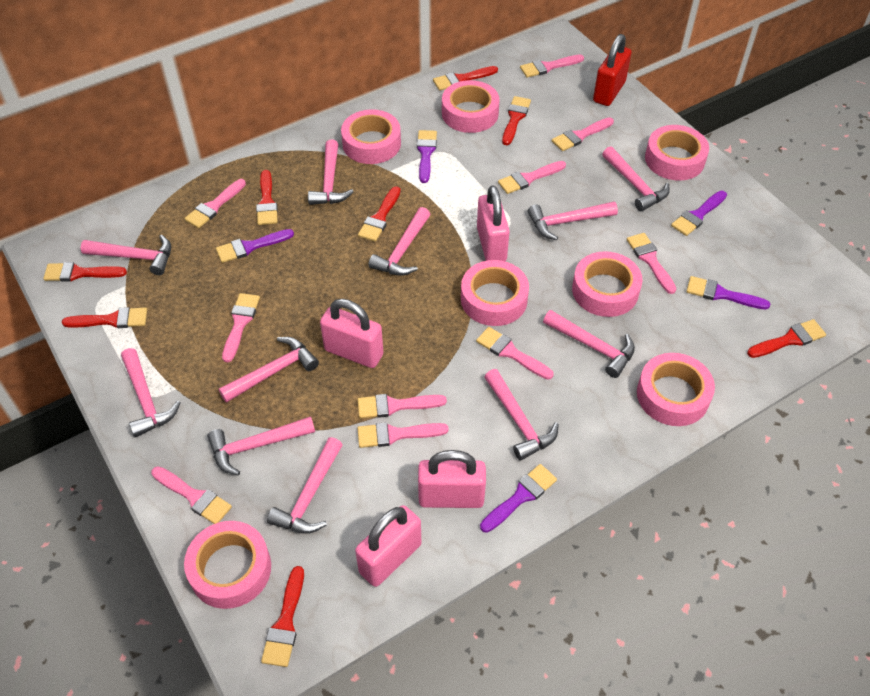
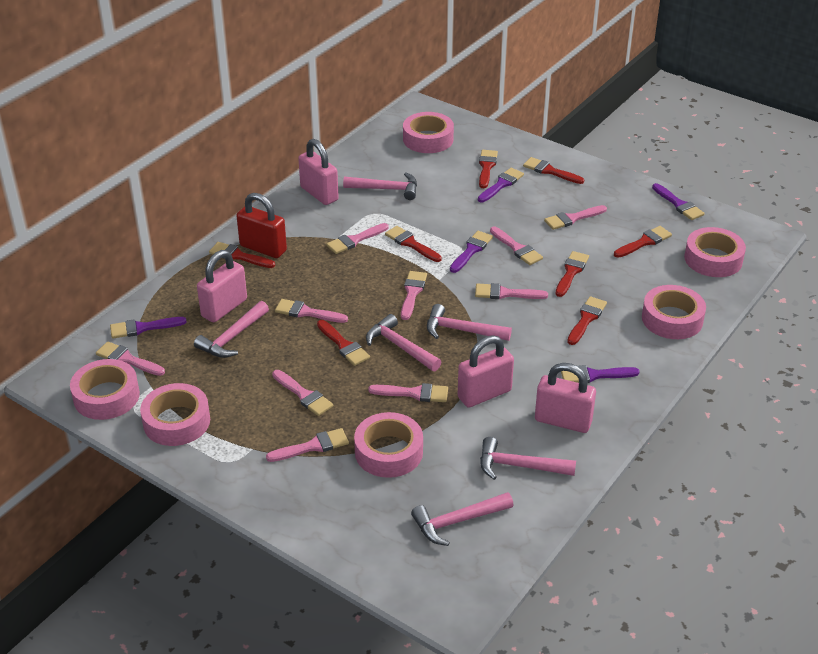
pink hammer: [81,235,171,275] [121,348,180,437] [207,416,315,475] [219,337,319,403] [267,437,343,534] [308,140,354,205] [368,207,431,276] [484,369,559,461] [528,201,618,240] [543,310,635,378] [602,146,670,211] = 11 -> [194,301,269,358] [343,173,417,200] [366,314,441,371] [411,492,514,546] [427,304,512,341] [480,437,576,480] = 6
pink tape: [184,521,271,609] [341,109,401,164] [442,80,500,133] [461,260,529,326] [572,251,642,317] [637,353,715,426] [645,125,709,181] = 7 -> [70,359,140,420] [140,383,210,446] [354,412,423,478] [403,112,454,153] [642,285,706,339] [684,227,746,277] = 6

